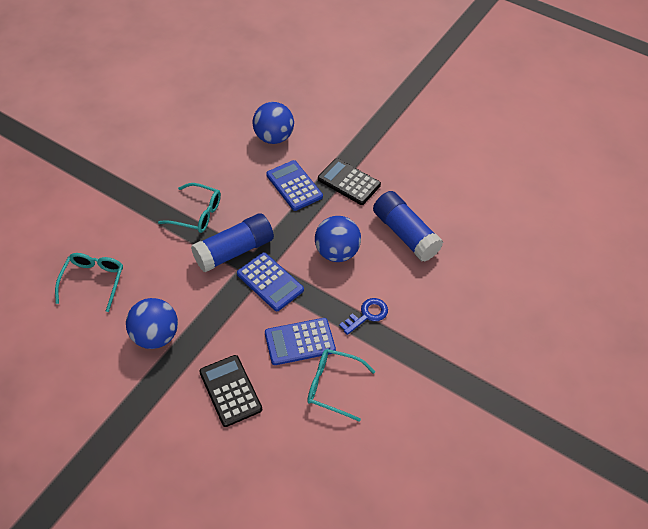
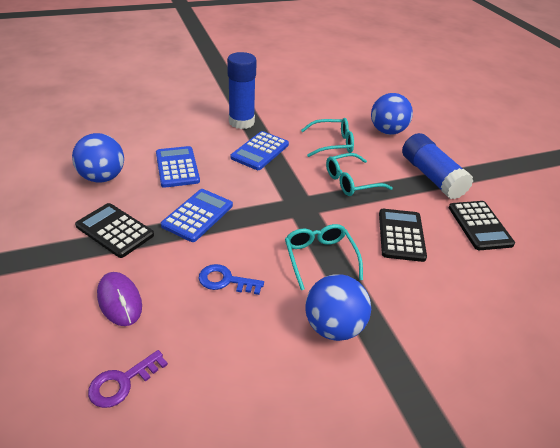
black calculator: [199,355,262,427] [318,158,381,205] = 2 -> [75,203,154,258] [379,209,427,262] [449,201,515,250] = 3
purple key: none = 0 -> [88,350,168,408] = 1
purple mouse: none = 0 -> [97,272,142,326] = 1

